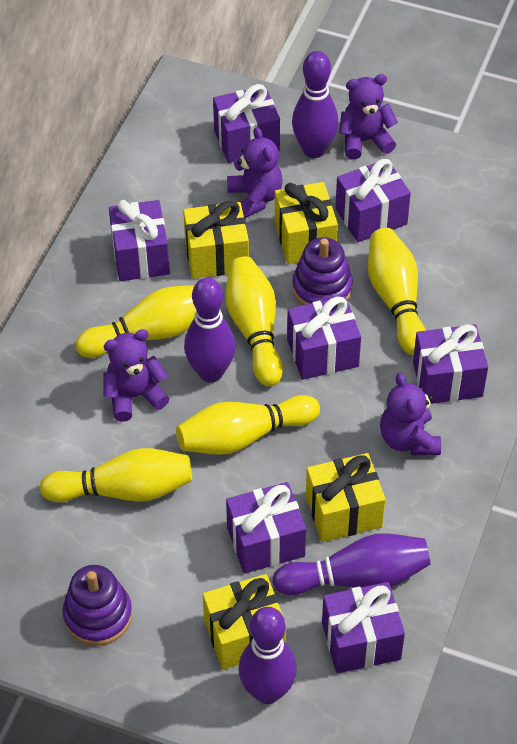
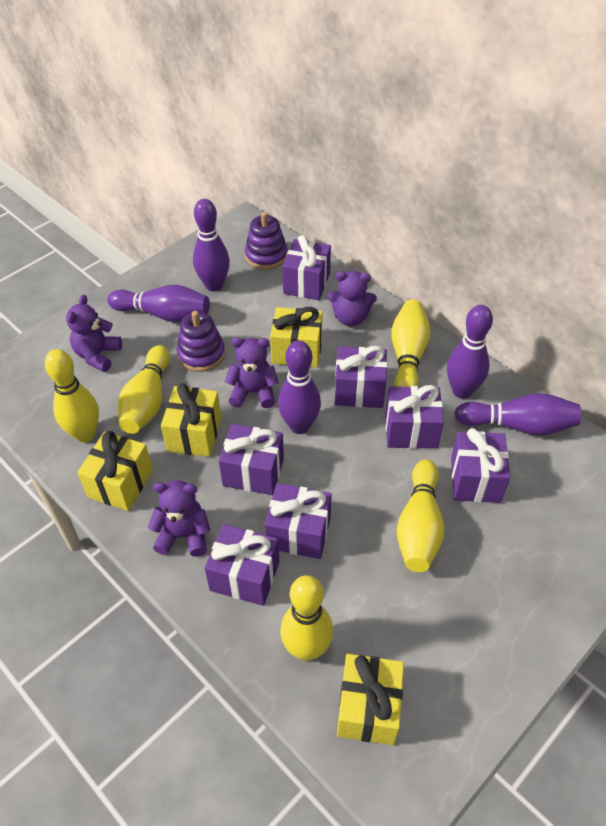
purple bowling pin: [184,278,235,383] [238,607,297,704] [272,533,431,595] [292,51,338,158] = 4 -> [107,285,210,322] [193,199,230,292] [278,341,321,434] [447,305,493,399] [454,393,581,435] = 5

